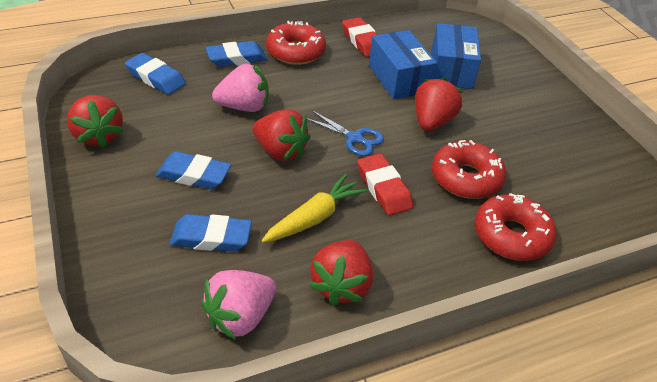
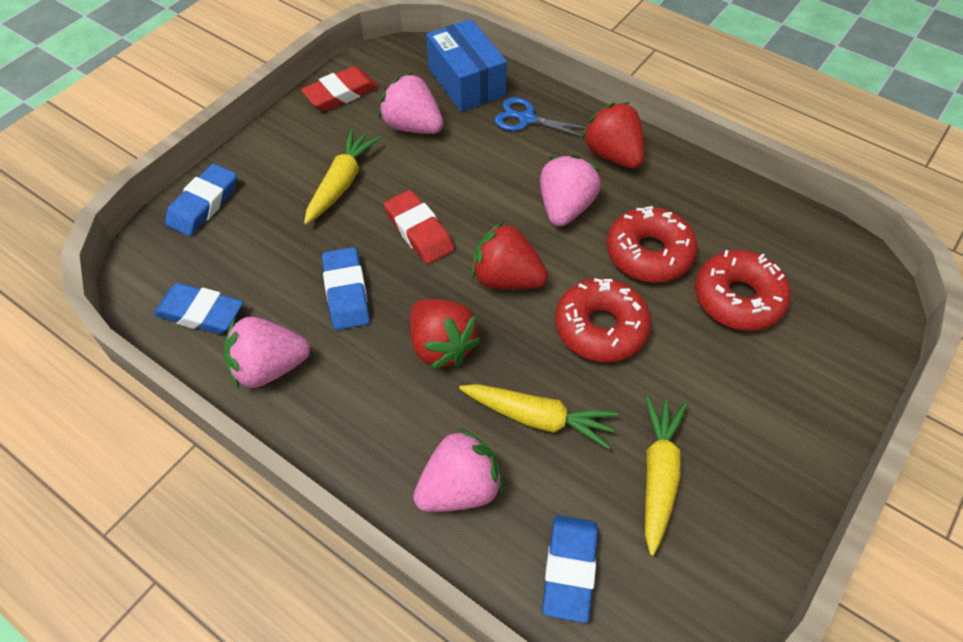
blue box: [369,30,437,99] [431,23,481,89] = 2 -> [426,19,507,112] = 1
pink strawberry: [201,270,276,340] [212,64,269,112] = 2 -> [223,317,310,389] [379,72,444,134] [413,428,504,512] [540,154,601,227] = 4
red strawberry: [67,95,124,148] [253,109,310,161] [309,240,373,306] [415,77,463,131] = 4 -> [410,299,481,370] [472,222,548,290] [582,102,644,169] = 3
yellow carrot: [261,174,367,243] = 1 -> [304,129,380,224] [459,384,618,449] [645,396,687,556] = 3

